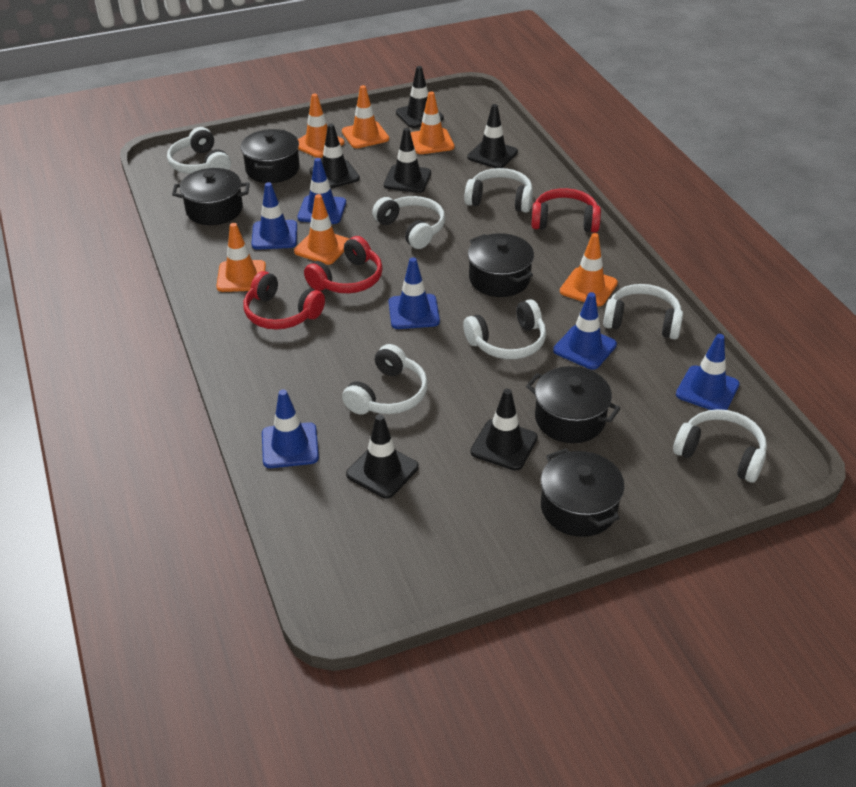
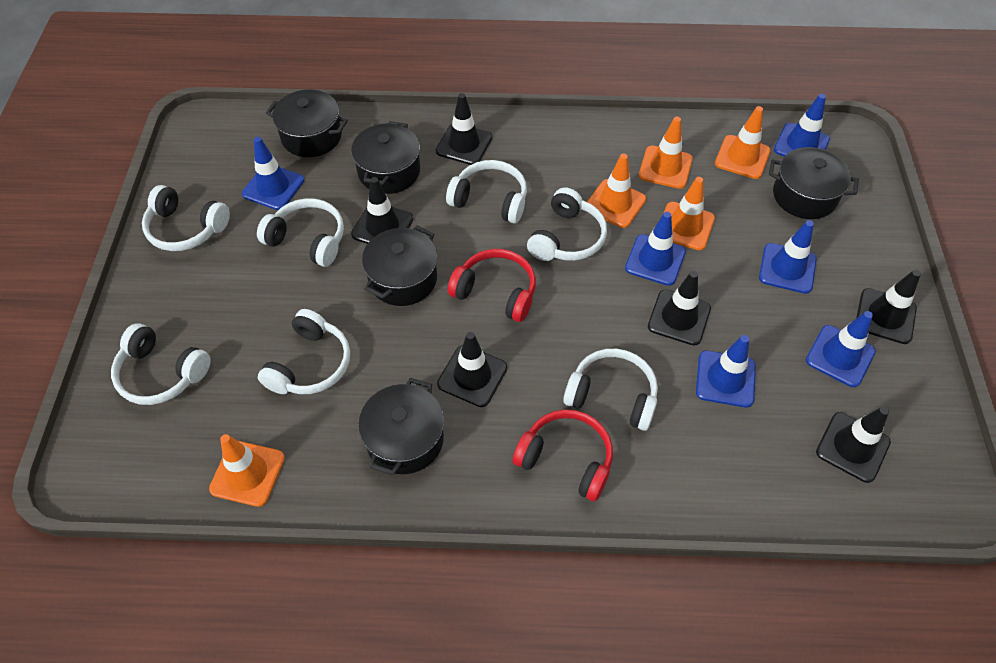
orange traffic cone: [216,223,266,292] [294,194,349,265] [298,94,345,158] [342,85,389,148] [411,92,454,154] [560,233,618,306] = 6 -> [209,434,285,507] [587,154,646,228] [639,117,693,189] [663,177,715,250] [715,106,771,179] = 5
red headphones: [244,271,325,330] [304,236,383,293] [531,188,601,233] = 3 -> [448,249,536,322] [513,409,613,501] = 2

